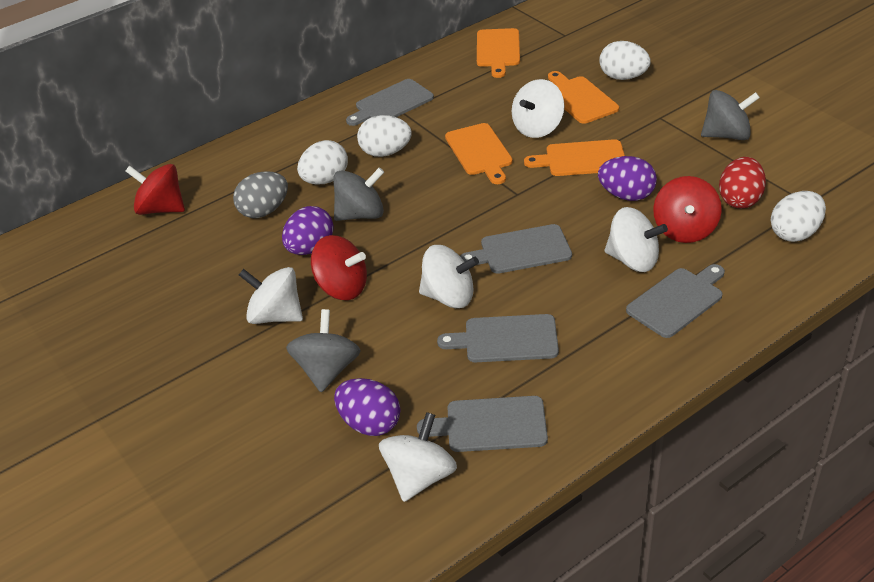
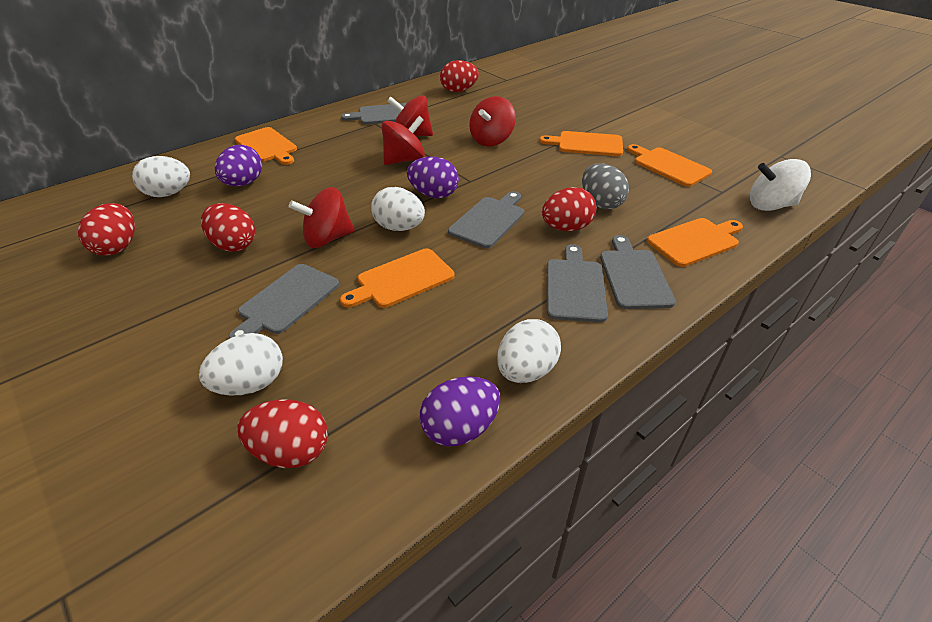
grey spinning top: [286,309,361,392] [333,167,384,221] [701,90,760,140] = 3 -> none = 0
orange cutting board: [445,123,513,184] [477,28,520,78] [524,139,625,176] [548,71,619,124] = 4 -> [235,127,297,165] [340,248,454,308] [539,131,623,156] [627,144,712,187] [647,218,743,267] = 5
red egg: [719,157,766,209] = 1 -> [78,203,135,256] [201,203,255,252] [237,399,328,468] [440,60,479,92] [542,187,597,231] = 5
red spinning top: [126,164,185,215] [311,235,367,300] [653,176,722,243] = 3 -> [289,187,355,248] [381,116,425,165] [387,95,433,136] [469,96,516,146] = 4
white spinning top: [239,267,303,324] [379,412,457,502] [419,245,479,308] [512,79,564,138] [604,207,668,272] = 5 -> [750,159,811,211] = 1

